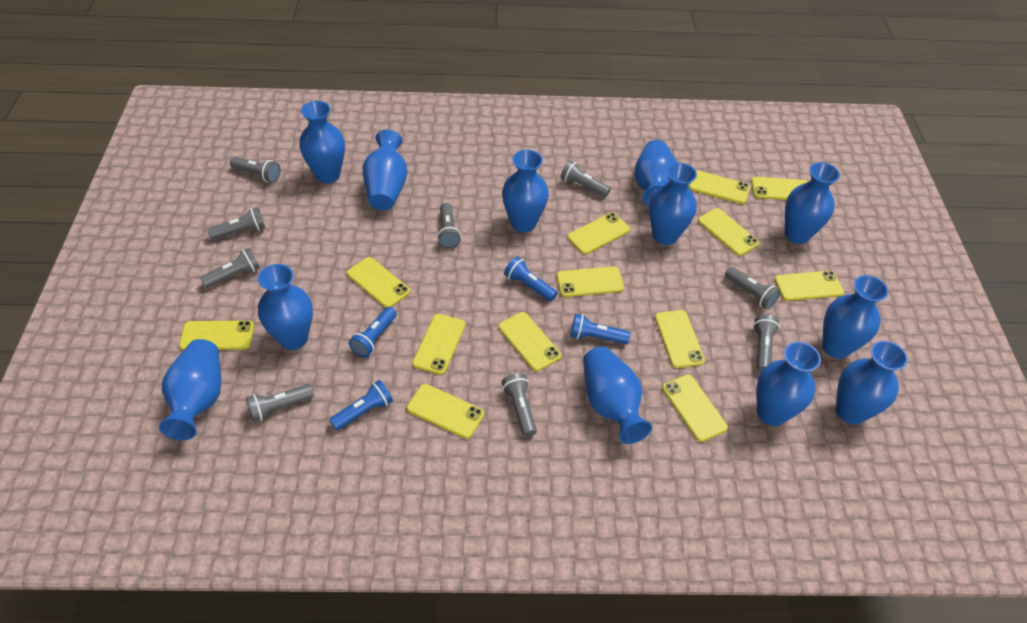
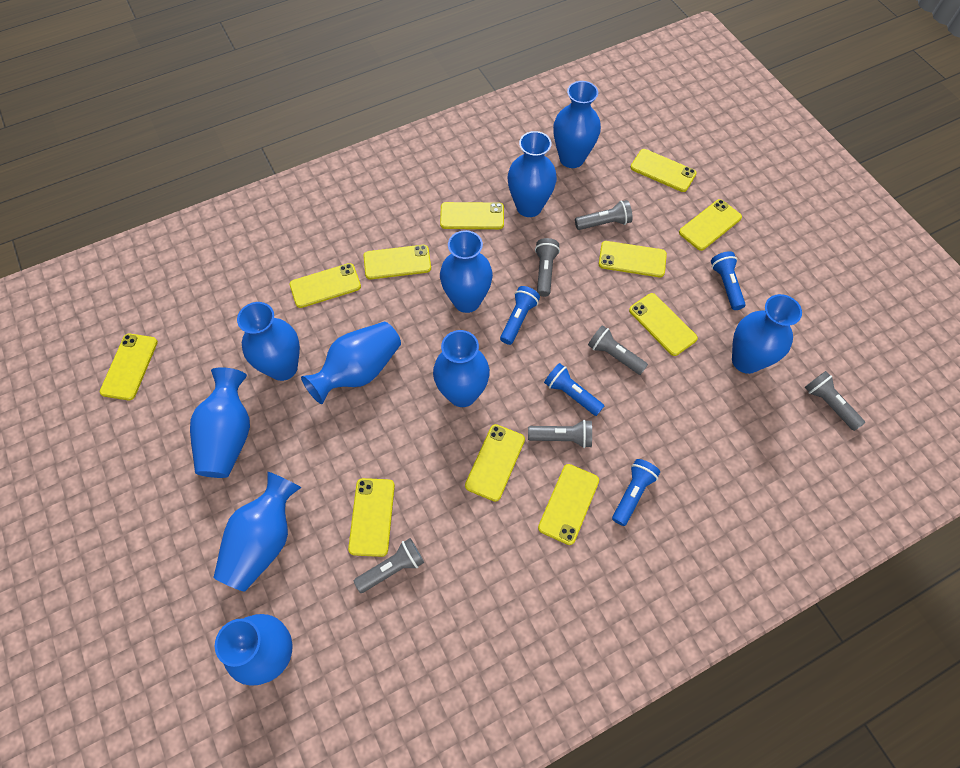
blue vase: [159,339,221,440] [258,264,313,350] [299,101,345,183] [363,130,408,210] [502,150,549,232] [583,346,652,444] [634,140,677,207] [649,163,697,245] [756,342,821,426] [785,162,840,244] [822,275,889,359] [836,341,908,425] = 12 -> [190,367,250,478] [213,472,301,592] [215,614,293,686] [237,302,300,381] [301,322,401,404] [433,330,490,407] [440,230,493,313] [508,131,557,217] [553,81,601,168] [732,294,802,374] = 10
grey flashlight: [200,248,260,288] [207,207,265,240] [230,157,281,183] [246,384,314,422] [437,203,461,249] [502,373,537,437] [561,160,611,197] [725,267,780,309] [753,315,780,372] = 9 -> [354,538,424,593] [528,420,592,448] [535,238,560,297] [575,200,633,230] [588,325,648,375] [805,371,865,431] = 6
yellow phone: [179,320,254,350] [347,257,410,308] [407,384,484,439] [412,314,466,375] [498,312,561,372] [556,266,624,297] [567,213,630,254] [655,310,705,368] [662,374,728,442] [689,170,750,204] [698,208,759,256] [751,177,808,200] [774,271,844,301] = 13 -> [100,334,158,401] [290,263,361,308] [348,478,395,557] [364,245,431,279] [440,202,504,229] [465,424,525,502] [538,464,599,545] [599,241,667,277] [629,293,698,356] [630,149,697,192] [679,199,742,251] = 11

